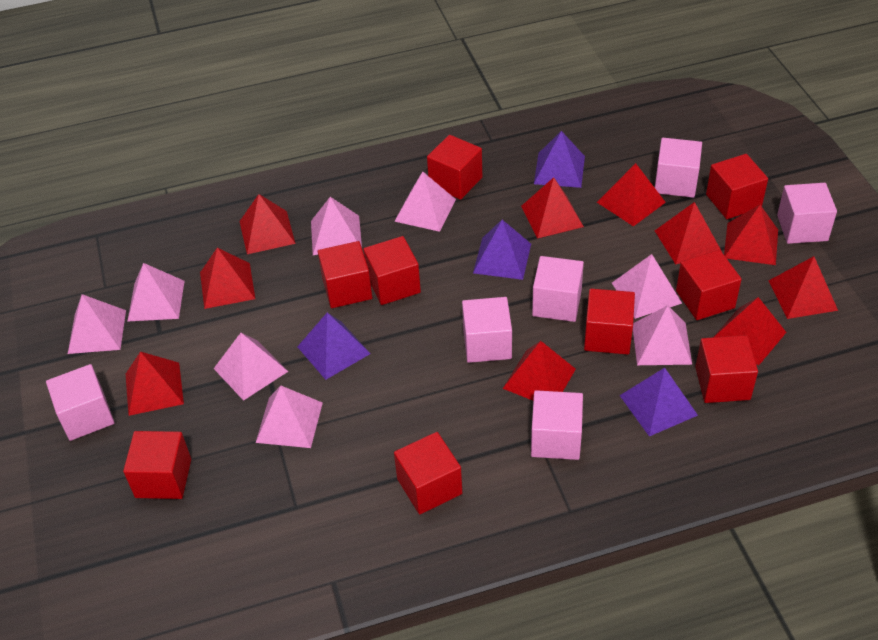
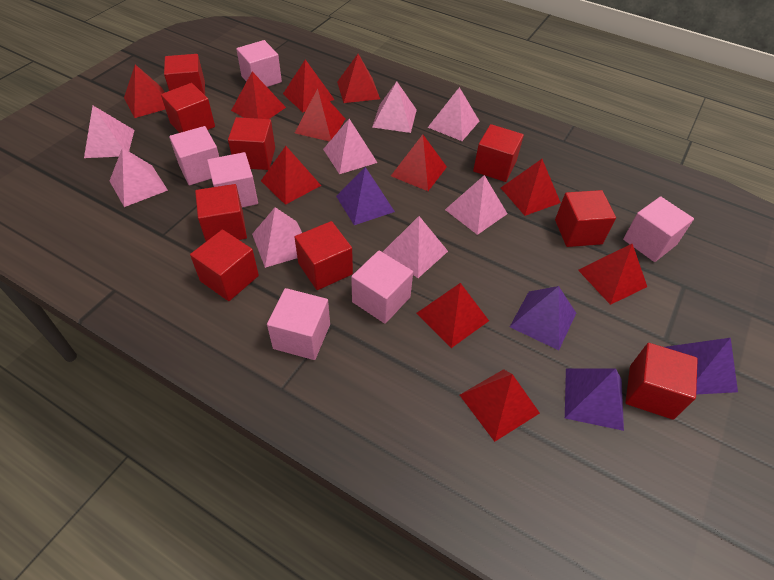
red pyramid: [126,352,184,416] [200,248,255,309] [239,194,295,254] [503,341,576,400] [521,177,584,239] [597,163,666,227] [655,202,722,264] [714,297,787,365] [724,205,778,265] [769,256,838,319] = 10 -> [124,64,165,118] [231,72,286,119] [261,146,321,205] [283,59,335,112] [295,88,345,142] [337,54,380,103] [391,134,447,191] [417,283,489,348] [460,369,540,442] [501,159,561,216] [578,244,647,305] = 11

